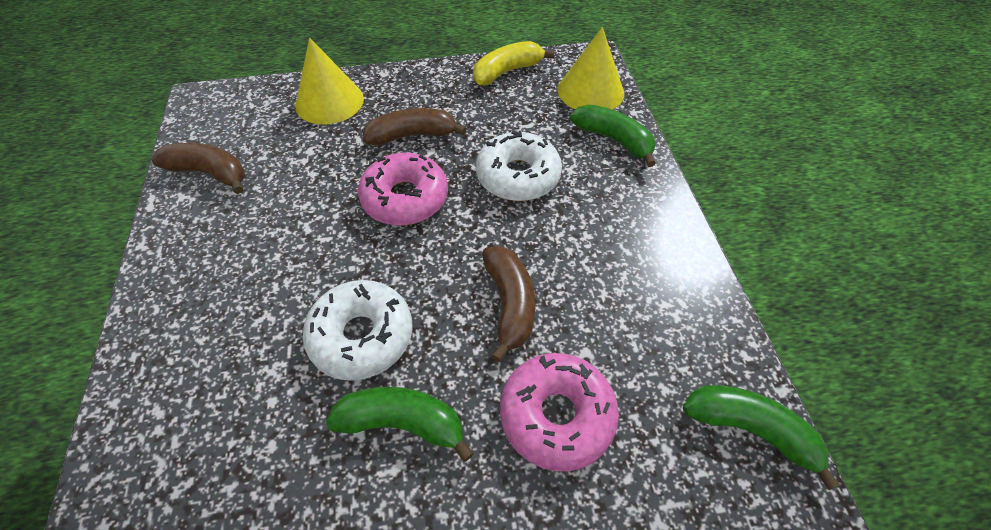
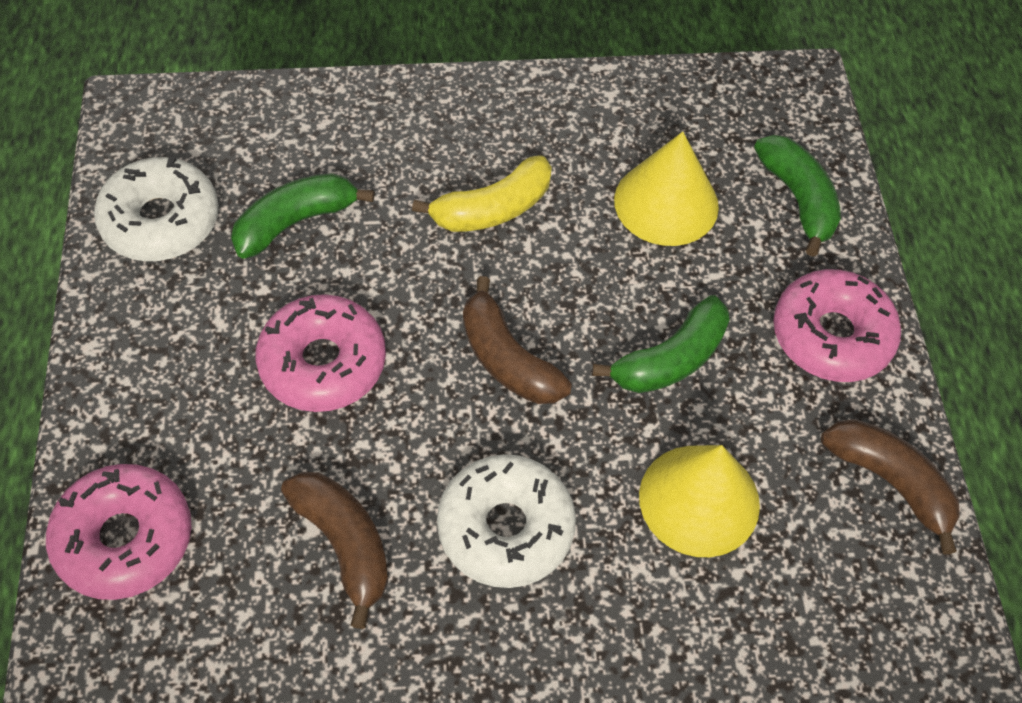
pink donut: [358,153,448,226] [500,353,619,471] = 2 -> [46,464,192,600] [256,294,386,412] [773,269,901,382] = 3

